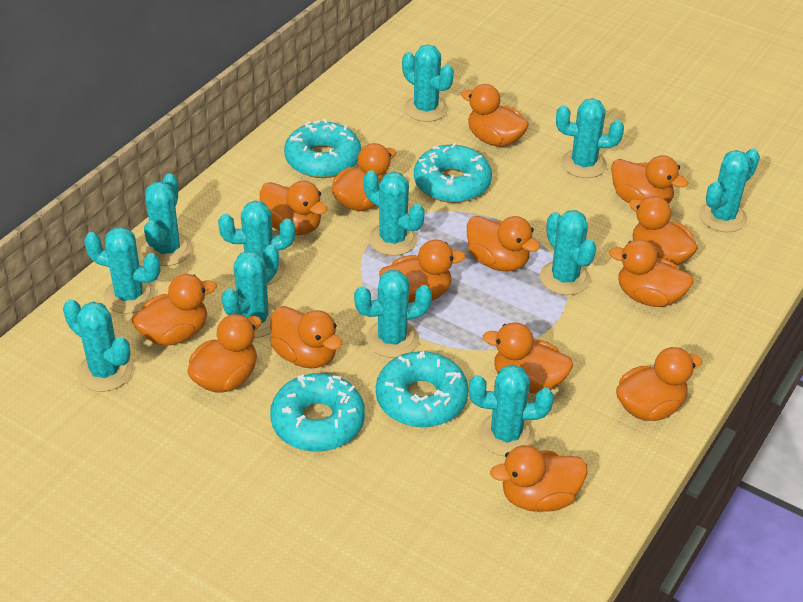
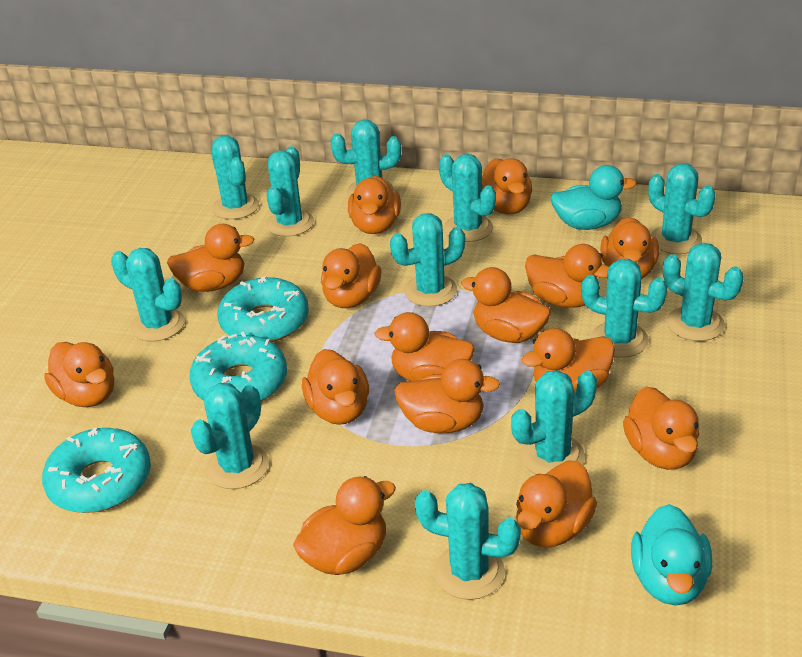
orange duck: [132,274,217,346] [187,314,262,393] [260,181,328,235] [270,306,342,368] [332,143,396,211] [379,239,466,303] [461,84,529,147] [467,216,540,272] [483,322,573,394] [490,445,587,512] [609,239,694,307] [611,155,688,204] [616,347,703,421] [629,196,698,265] = 14 -> [44,342,114,407] [167,224,254,292] [293,476,396,575] [302,349,369,425] [321,243,382,308] [348,175,401,234] [374,312,475,382] [394,359,500,434] [461,267,551,343] [482,158,532,214] [516,461,597,547] [521,328,615,394] [525,244,609,308] [600,217,659,279] [623,387,699,470] = 15
turquoise donut: [270,373,365,451] [284,119,361,178] [376,351,469,427] [414,143,492,203] = 4 -> [42,428,151,513] [189,332,287,401] [217,276,309,342] = 3
turquoise duck: none = 0 -> [550,165,637,230] [631,504,712,605] = 2

